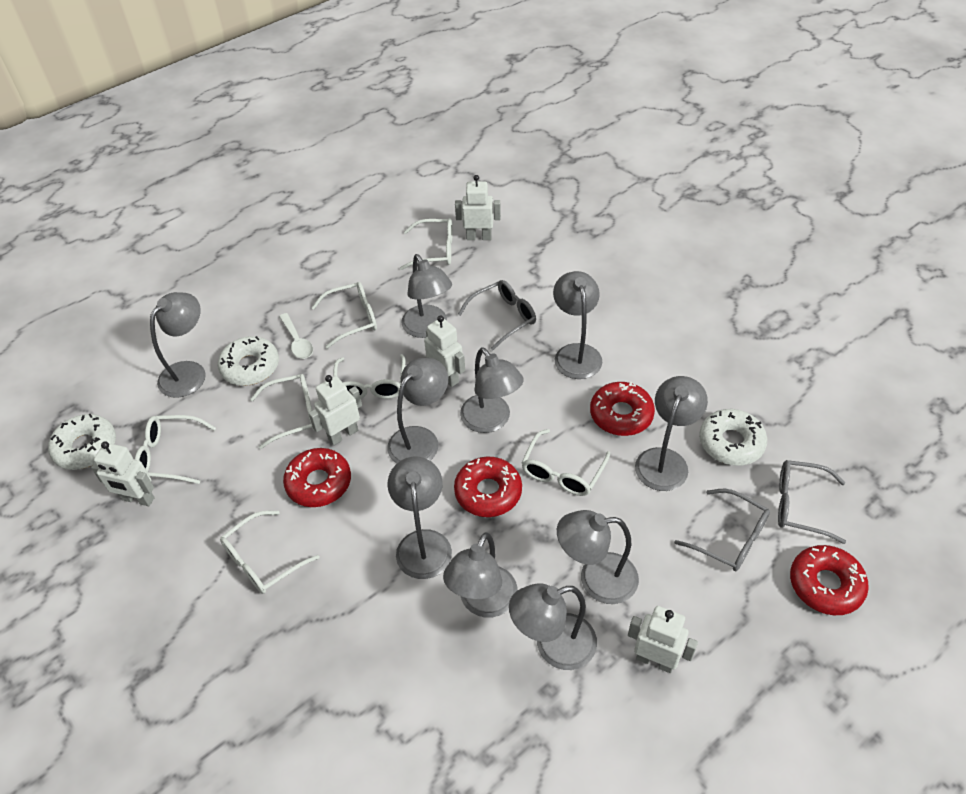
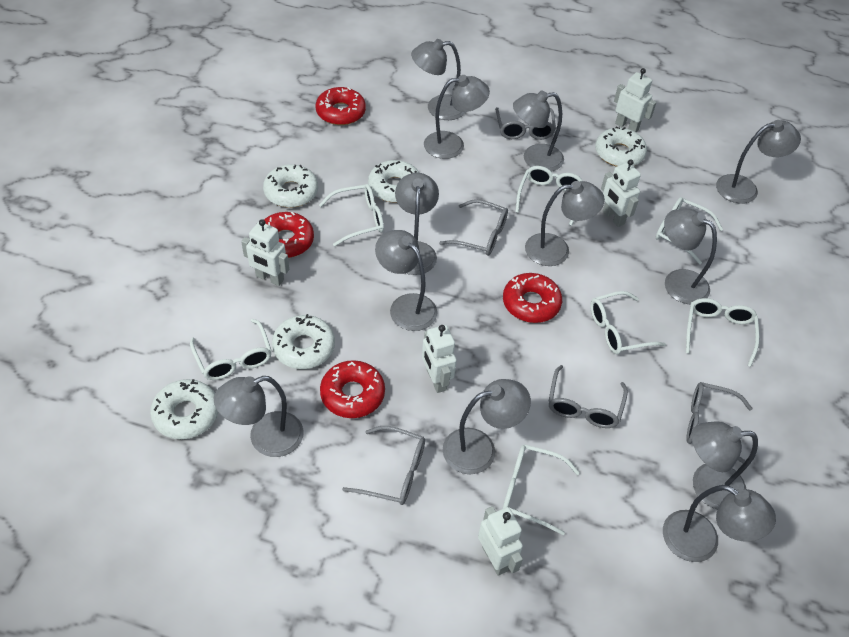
grey glasses: [458,280,536,351] [674,489,770,571] [778,460,846,544] = 3 -> [342,426,425,505] [439,199,508,256] [495,107,556,140] [548,365,628,428] [686,382,752,464] = 5
grey lamp: [150,292,206,398] [387,358,448,464] [388,457,452,579] [402,254,452,338] [443,533,518,618] [460,347,524,433] [509,584,597,670] [553,271,602,379] [557,510,639,604] [635,376,708,491] = 10 -> [214,376,304,457] [375,230,437,331] [395,173,439,275] [411,39,465,120] [424,75,490,159] [443,379,531,474] [513,90,564,172] [525,181,605,266] [663,485,776,562] [664,208,717,304] [692,421,758,510] [716,120,801,204] = 12
white donut: [48,414,116,470] [218,336,279,386] [699,409,767,466] = 3 -> [150,379,218,439] [263,164,318,208] [272,314,335,369] [368,160,419,203] [595,126,647,167] = 5
white spoon: [279,313,313,359] = 1 -> none = 0

